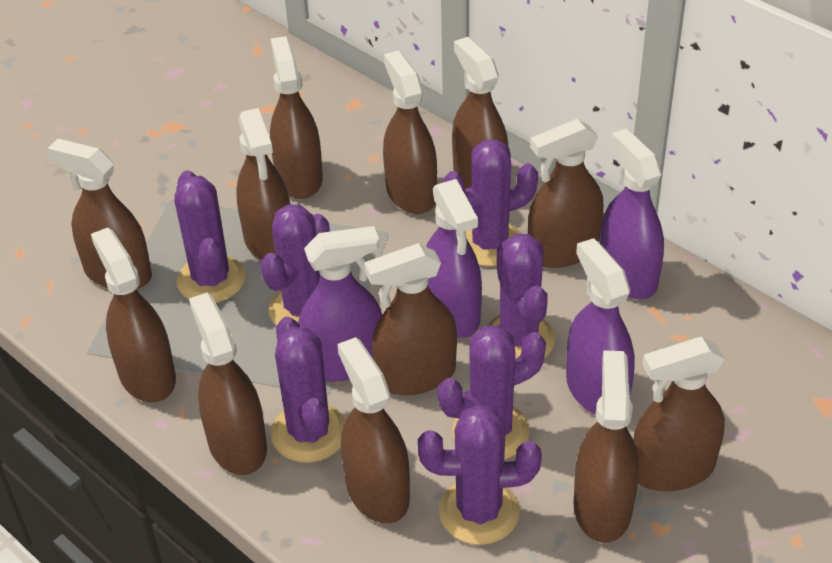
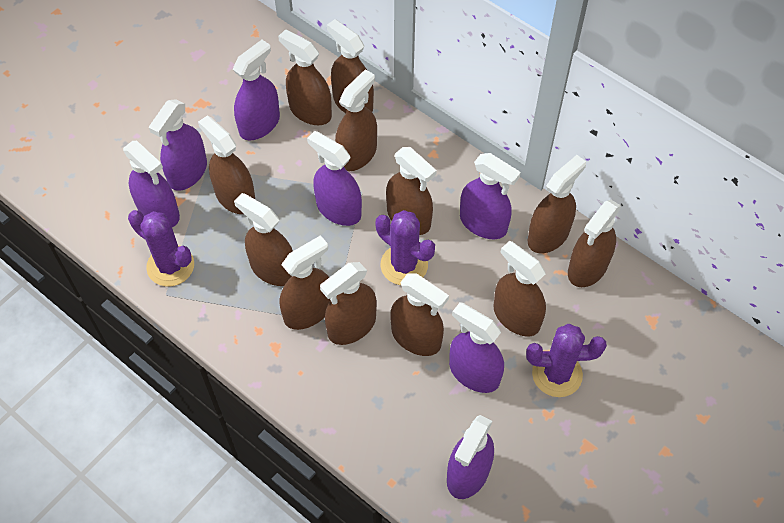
purple cactus: [174,170,246,303] [261,204,330,326] [271,317,345,463] [418,404,542,545] [437,325,546,460] [442,139,538,266] [486,233,555,359] = 7 -> [128,210,194,287] [375,210,435,285] [526,324,607,397] = 3
purple spray bottle: [298,226,382,381] [426,179,482,338] [566,238,635,415] [600,128,664,299] = 4 -> [123,141,180,227] [149,99,207,191] [233,40,280,140] [307,131,362,226] [447,415,494,499] [449,302,504,393] [460,153,521,239] = 7

